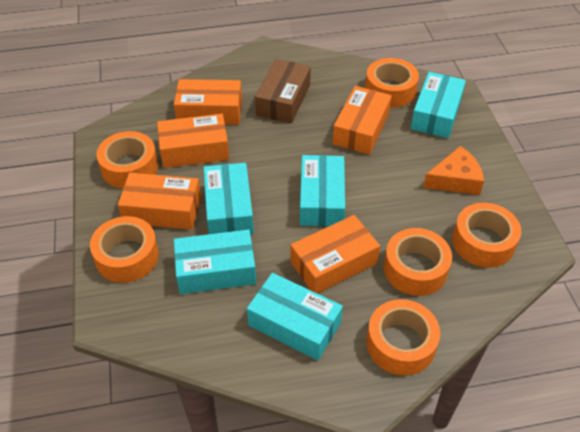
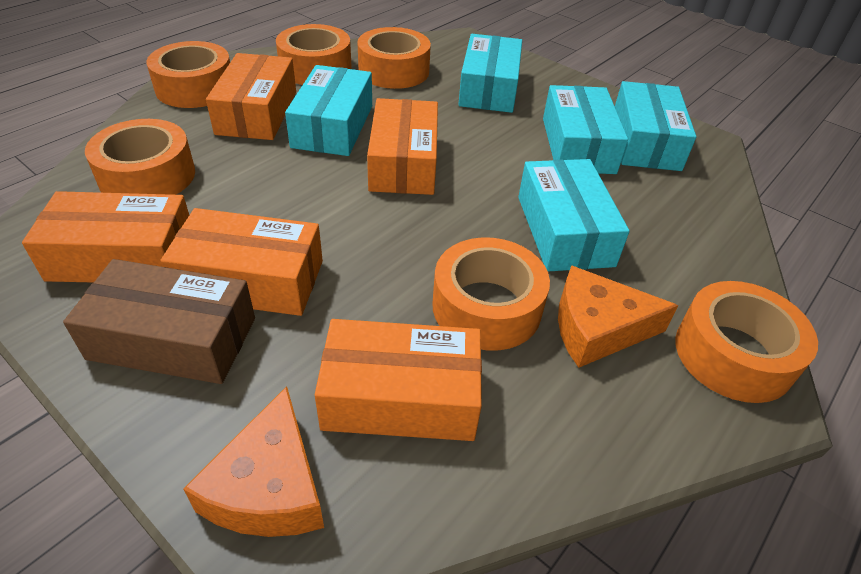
orange cheese: [423,146,484,195] = 1 -> [183,386,324,537] [558,265,678,368] = 2

